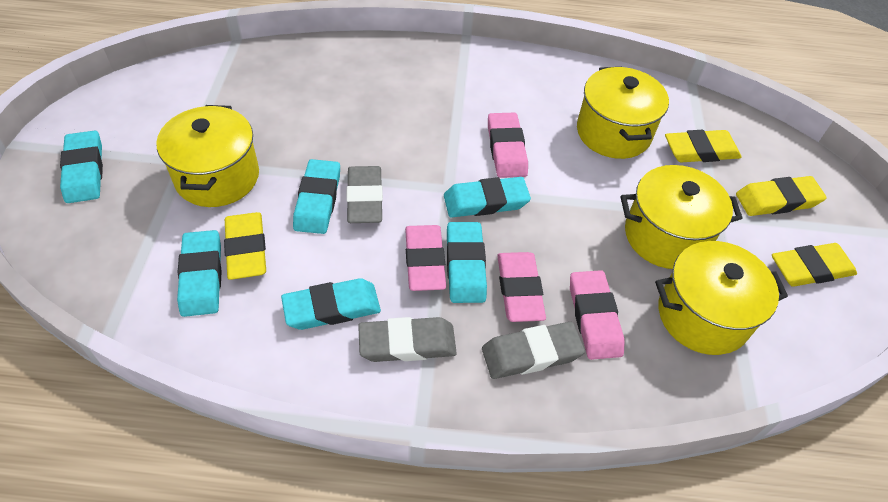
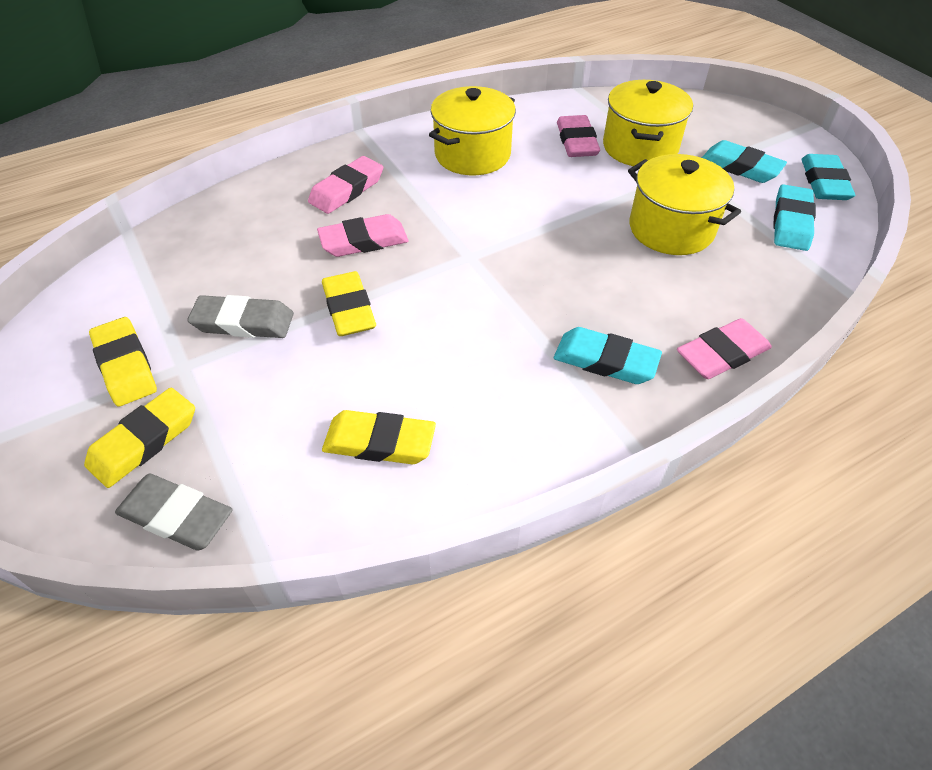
grey eraser: [346,166,383,223] [358,317,457,362] [482,322,585,379] = 3 -> [115,474,233,551] [187,295,294,338] = 2
turquoise eraser: [60,131,103,203] [177,230,222,317] [281,278,381,330] [293,159,340,234] [444,177,531,218] [447,222,487,303] = 6 -> [554,327,662,384] [702,140,787,183] [773,184,816,251] [801,154,855,200] = 4
yellow pot: [156,105,259,207] [577,67,669,159] [621,165,743,269] [655,241,788,355] = 4 -> [429,86,516,175] [603,80,693,166] [628,154,741,255] = 3

